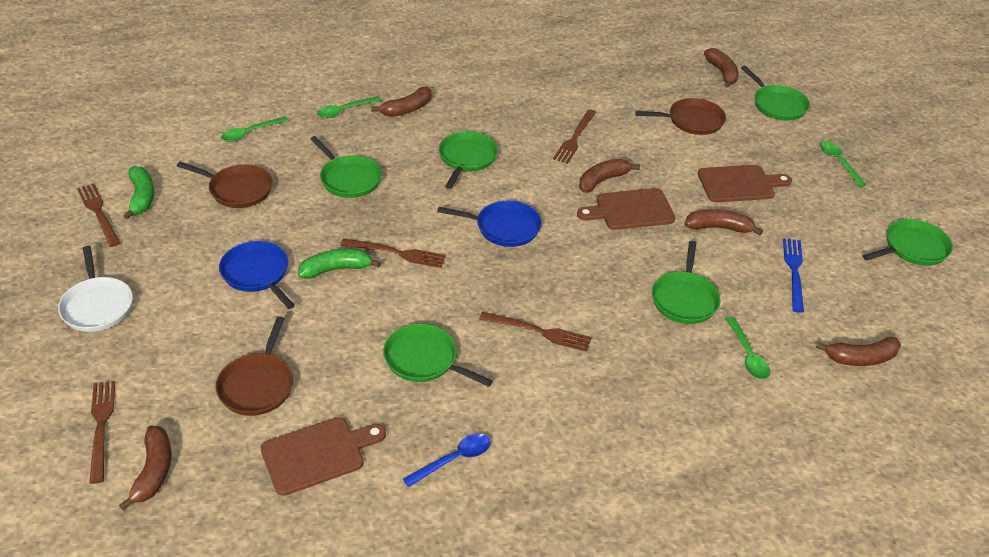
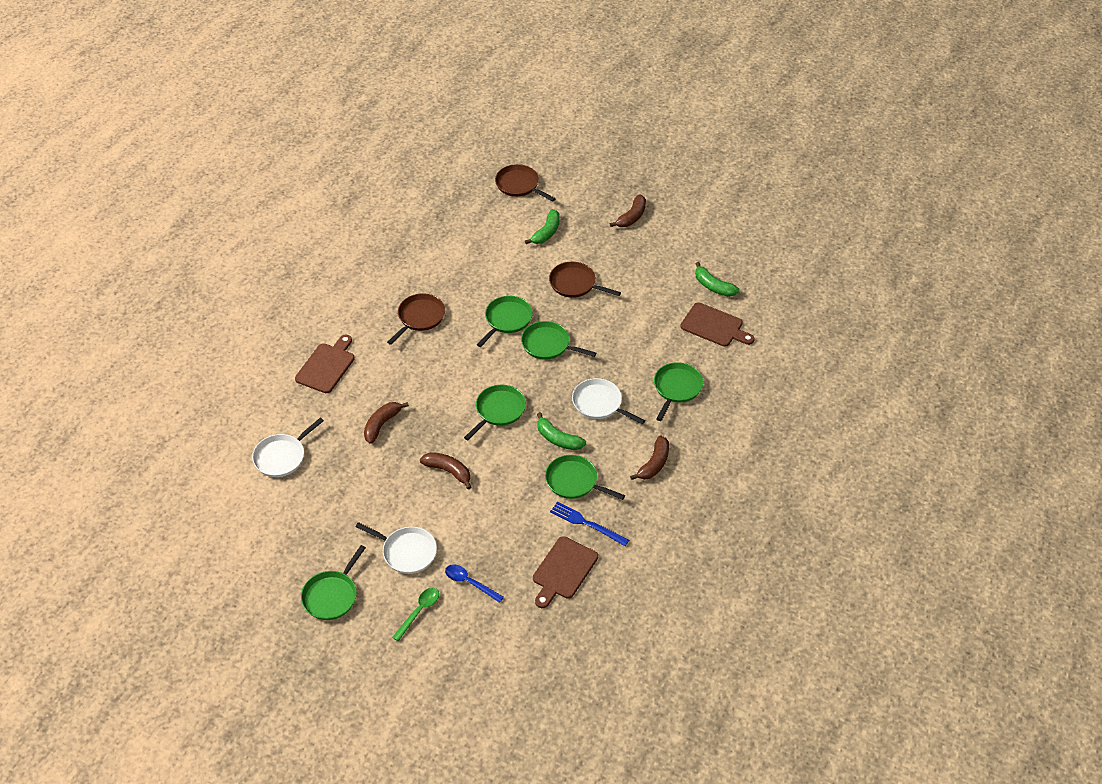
blue pan: [219,241,295,309] [437,201,541,247] = 2 -> none = 0
brown banana: [119,426,171,511] [371,87,432,117] [579,159,640,193] [685,209,763,235] [704,48,739,88] [816,337,901,366] = 6 -> [364,402,409,444] [420,452,471,489] [610,194,646,227] [630,435,669,480] = 4
brown fork: [77,183,120,247] [89,381,115,484] [340,238,446,268] [479,312,592,352] [553,109,596,164] = 5 -> none = 0
green banana: [124,166,154,219] [298,249,381,279] = 2 -> [525,209,560,244] [537,412,586,450] [695,262,740,297] = 3
green spoon: [221,116,289,142] [317,96,382,118] [726,317,770,379] [820,141,866,187] = 4 -> [392,588,439,641] = 1
white pan: [58,246,133,332] = 1 -> [252,418,324,477] [355,522,437,574] [572,378,645,425] = 3

